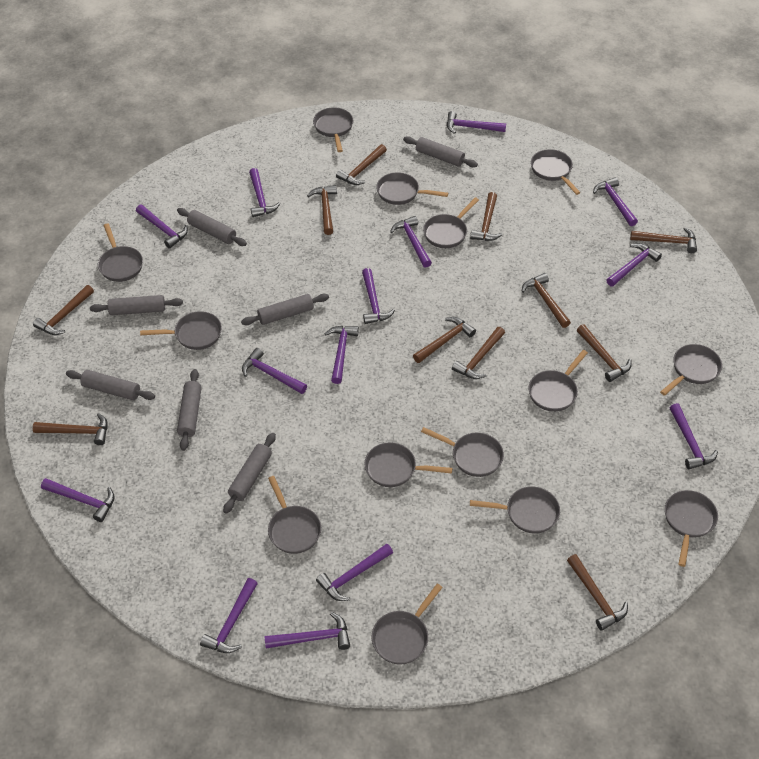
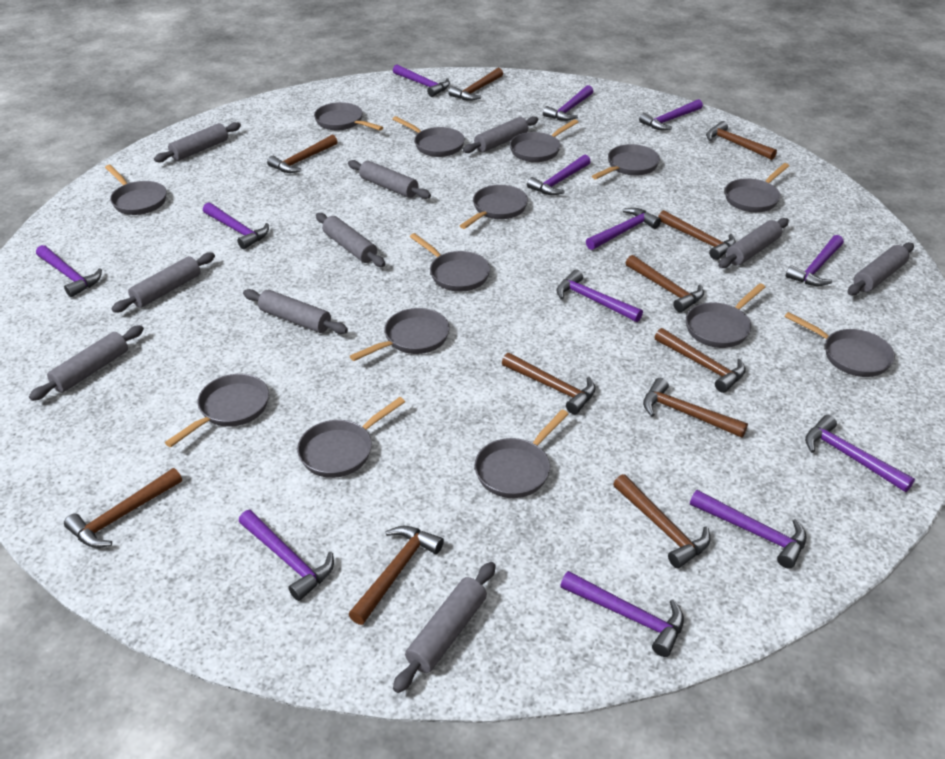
grey rolling pin: [66,370,155,400] [90,295,183,315] [177,208,247,246] [177,369,202,451] [223,433,276,514] [241,294,329,325] [403,136,478,167] = 7 -> [29,325,144,401] [112,253,215,313] [154,122,241,162] [243,289,348,334] [316,213,385,267] [348,160,431,199] [393,562,496,693] [463,116,538,153] [718,218,789,268] [848,242,914,295] = 10
purple hammer: [41,478,115,522] [136,205,188,249] [200,578,258,653] [242,348,307,394] [249,168,280,217] [265,612,350,650] [316,544,393,601] [325,326,359,384] [362,268,395,324] [390,216,432,268] [447,111,506,134] [593,177,638,226] [606,243,662,287] [670,403,718,469] = 14 -> [36,245,102,297] [203,202,269,249] [239,510,334,601] [393,65,450,97] [527,155,591,195] [543,85,593,121] [556,270,643,322] [560,571,684,657] [586,208,661,250] [639,99,703,130] [690,490,807,569] [786,235,844,286] [805,415,915,492] = 13

